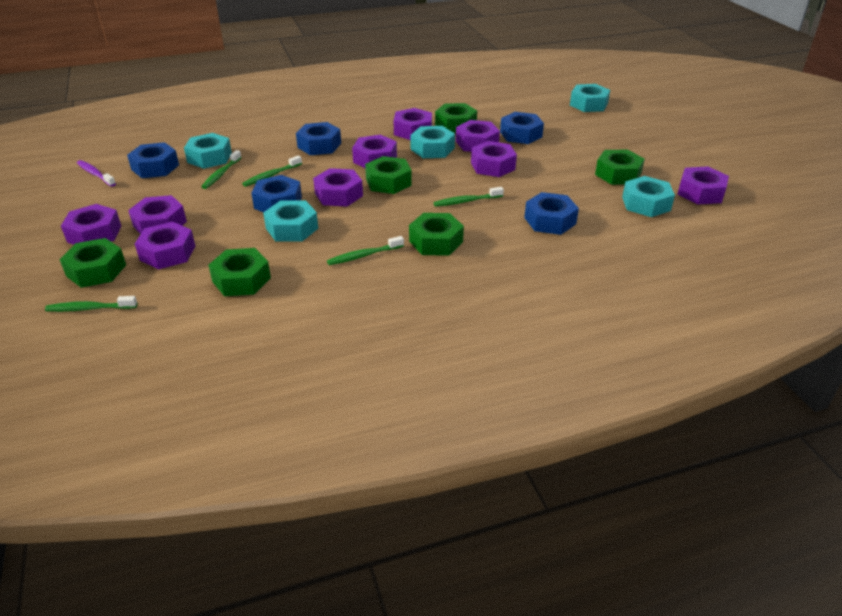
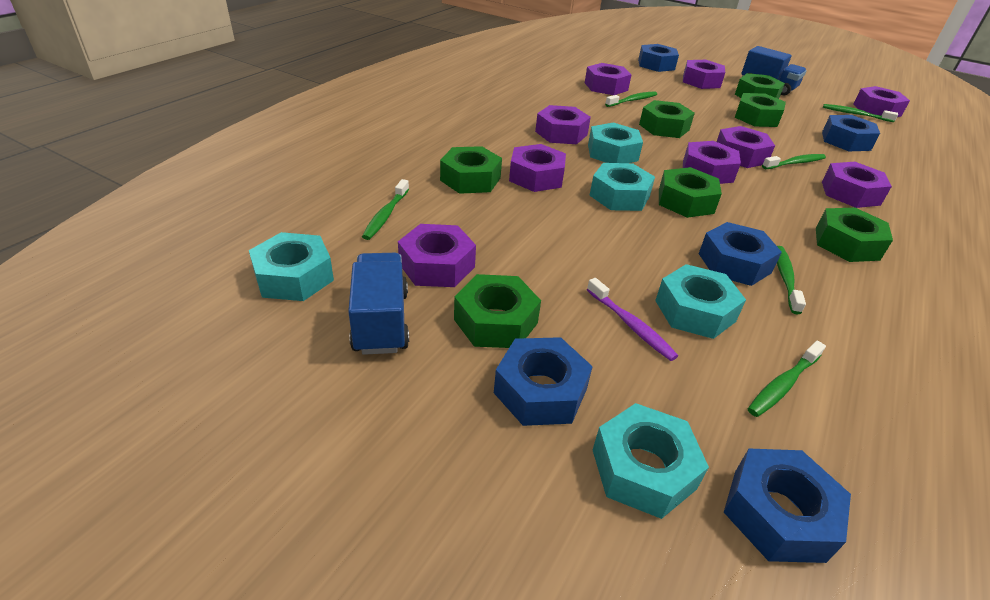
blue truck: none = 0 -> [348,253,409,355] [741,46,807,95] = 2
green nut: [59,238,126,288] [208,248,271,296] [365,156,412,194] [409,213,464,256] [435,103,477,133] [595,150,645,185] = 6 -> [440,146,502,194] [454,274,541,348] [639,100,695,138] [659,167,722,218] [735,73,785,99] [735,93,786,127] [816,208,893,262] = 7
green toothbrush: [45,296,137,312] [201,150,242,189] [242,155,302,187] [327,236,404,265] [434,187,504,207] = 5 -> [362,179,409,240] [605,91,657,107] [748,341,826,417] [762,154,826,169] [777,246,806,314] [823,104,898,122] = 6

